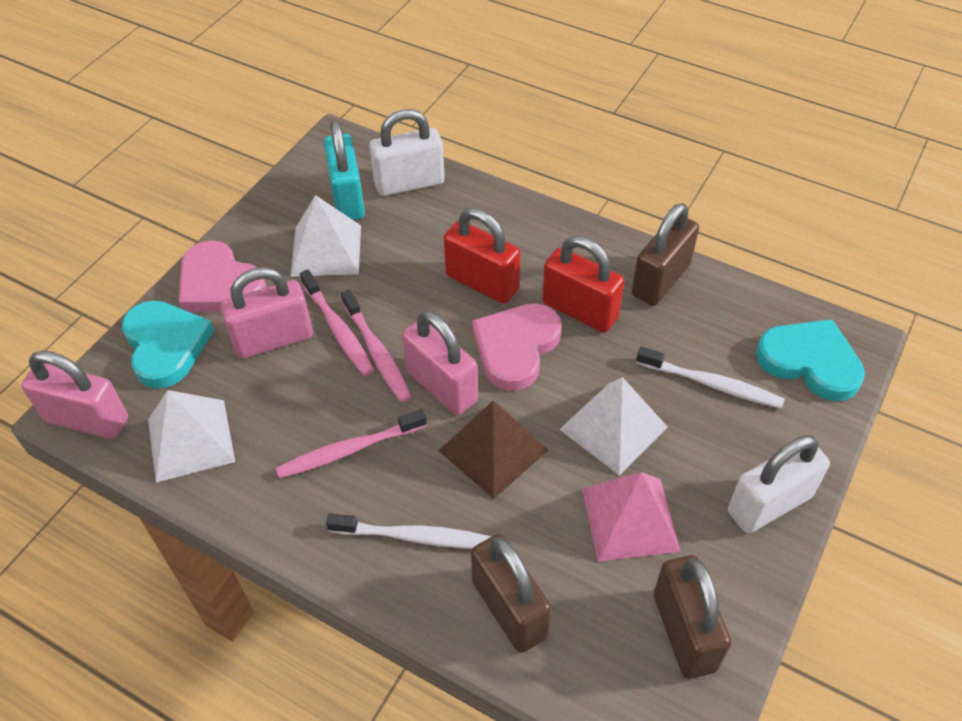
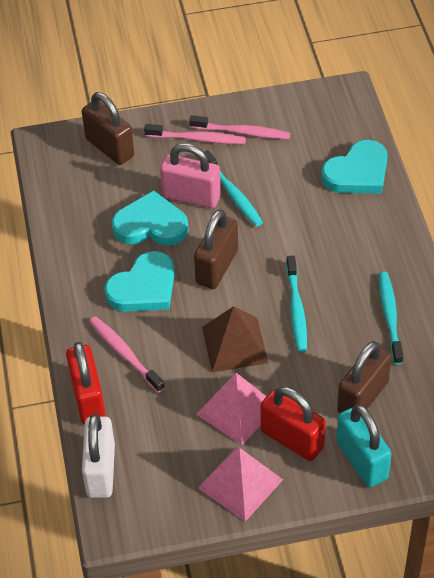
pink heart: [179,241,266,312] [472,303,562,391] = 2 -> none = 0
pink padlock: [21,350,128,439] [221,267,313,359] [402,311,478,415] = 3 -> [160,143,221,208] = 1
pink pyramid: [582,472,681,562] = 1 -> [196,373,267,445] [198,447,283,522] = 2
turquoise heart: [122,300,214,389] [756,319,865,401] = 2 -> [104,251,174,312] [112,190,189,246] [321,140,388,194] = 3
turquoise toothbrush: none = 0 -> [204,150,263,226] [286,256,307,352] [379,272,403,365] = 3
white padlock: [369,109,445,196] [728,435,830,533] = 2 -> [82,414,115,498] = 1
white pyramid: [148,390,235,483] [291,195,361,277] [559,377,668,475] = 3 -> none = 0
white toothbrush: [326,513,492,549] [636,347,785,409] = 2 -> none = 0

